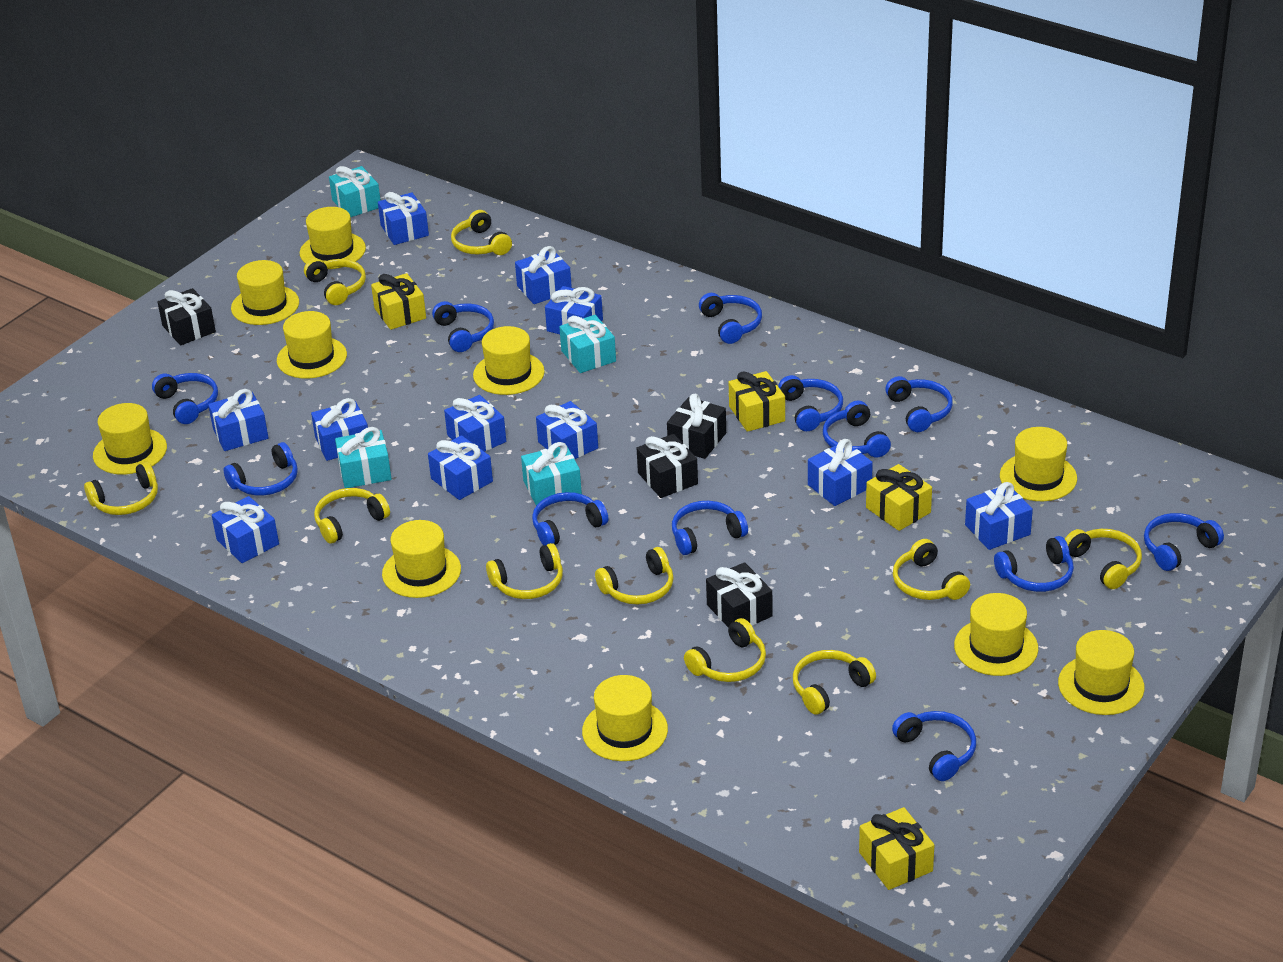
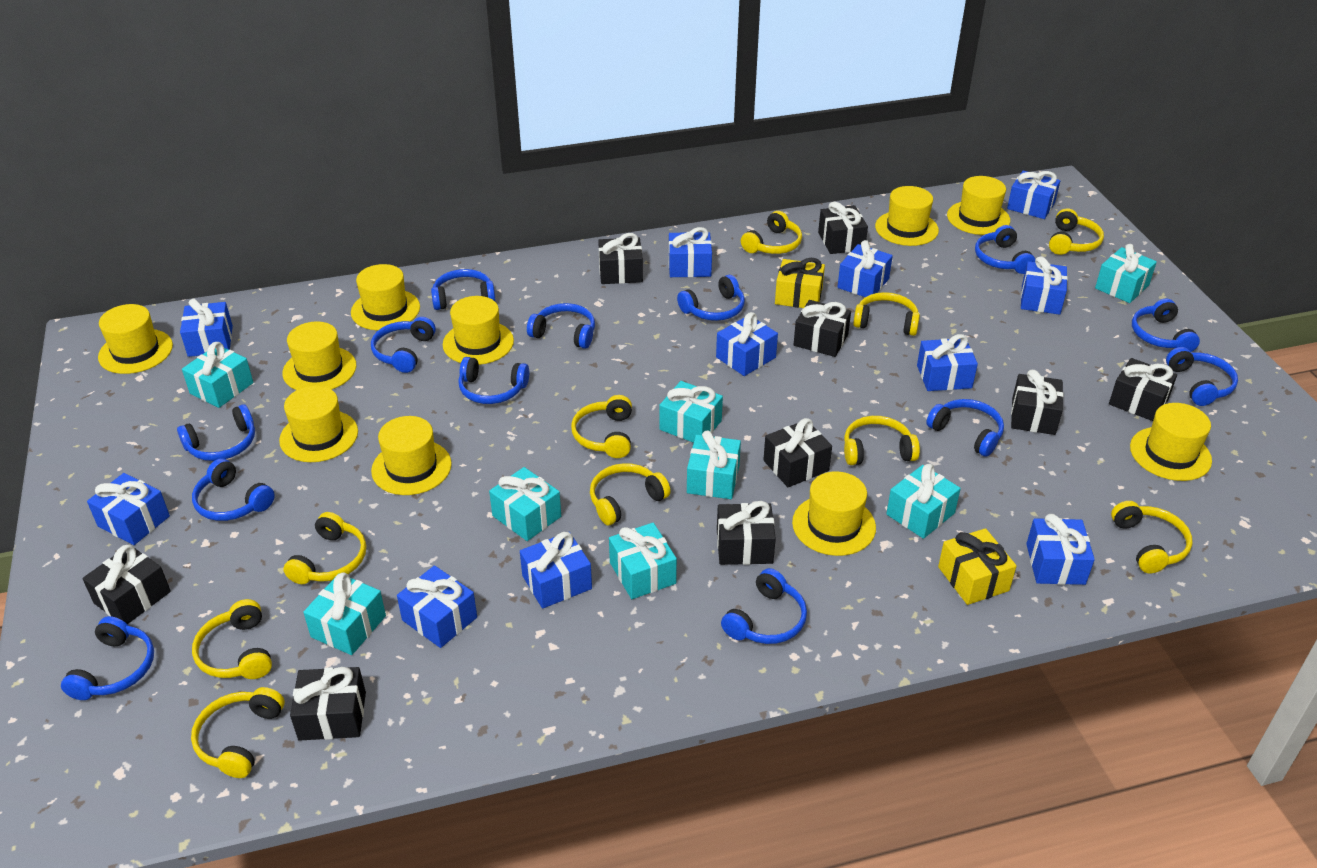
black gift: [158,288,216,345] [637,434,698,498] [667,394,726,459] [706,562,773,628] = 4 -> [82,545,171,624] [290,667,366,741] [598,233,643,284] [717,501,776,565] [763,418,832,487] [794,300,851,357] [818,202,868,254] [1011,370,1063,435] [1109,358,1177,421] = 9
blue headphones: [152,373,218,424] [224,442,298,496] [432,301,494,352] [532,492,608,545] [672,501,748,555] [699,293,762,344] [778,375,843,431] [823,400,891,458] [885,376,953,432] [892,711,976,781] [994,536,1074,592] [1144,513,1224,571] = 12 -> [61,616,154,700] [177,404,255,461] [192,459,275,521] [371,317,436,373] [431,269,496,310] [458,357,529,404] [527,303,595,349] [677,275,745,321] [721,568,807,644] [926,399,1004,457] [975,225,1035,274] [1132,299,1200,352] [1166,347,1238,406] = 13
turquoise gift: [329,166,381,217] [335,427,392,488] [521,442,582,506] [559,315,616,373] = 4 -> [182,342,253,408] [303,572,386,655] [489,467,561,541] [609,523,677,599] [659,381,723,443] [687,430,741,499] [886,464,961,539] [1095,244,1157,303] = 8
yellow gift: [371,273,426,330] [729,371,785,432] [859,807,934,890] [866,464,932,531] = 4 -> [775,258,825,308] [938,528,1017,605] = 2

